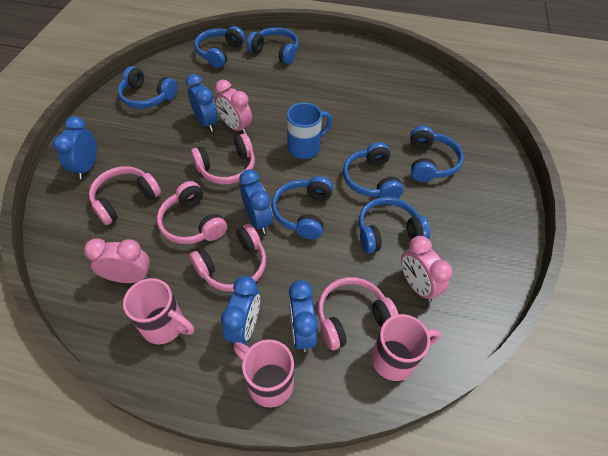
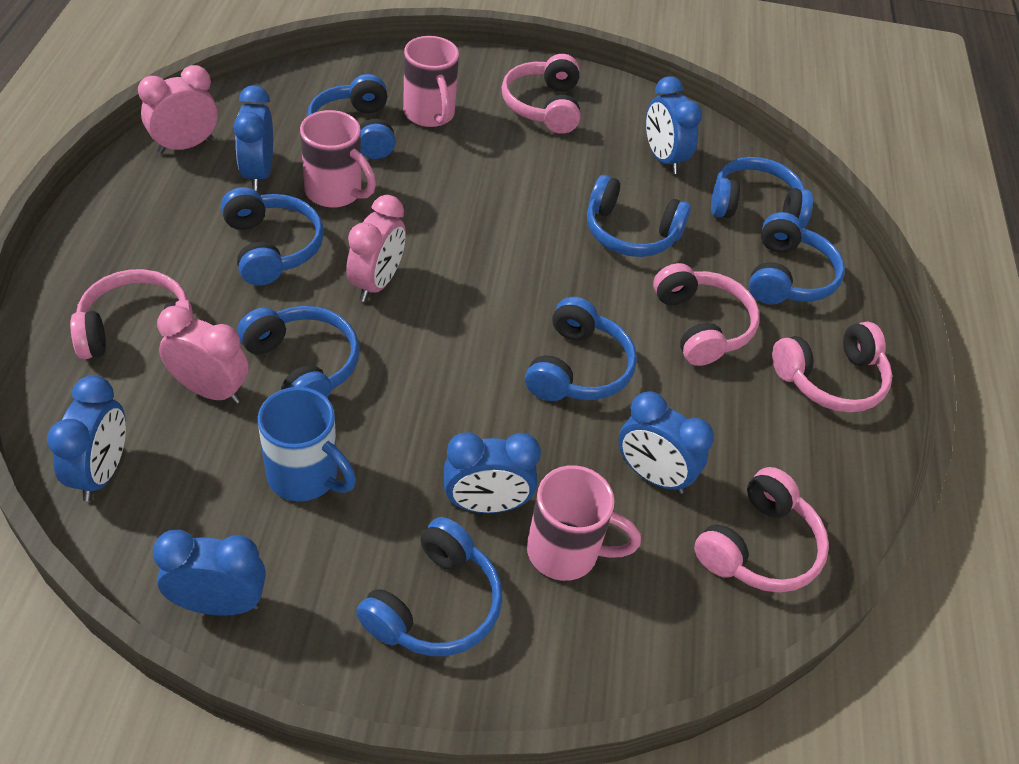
blue clock: [53,116,97,179] [186,74,218,132] [221,276,260,344] [239,169,273,234] [289,280,318,352] = 5 -> [47,375,126,501] [153,530,266,616] [234,85,273,191] [444,432,541,513] [618,391,714,494] [646,76,702,174] = 6
blue headphones: [118,66,178,109] [194,26,245,68] [247,27,299,64] [272,176,333,240] [343,142,404,198] [359,197,430,254] [410,126,464,182] = 7 -> [221,187,324,286] [237,306,360,398] [308,74,396,159] [356,517,503,656] [525,297,637,401] [587,175,691,257] [711,157,813,228] [749,212,845,304] = 8

